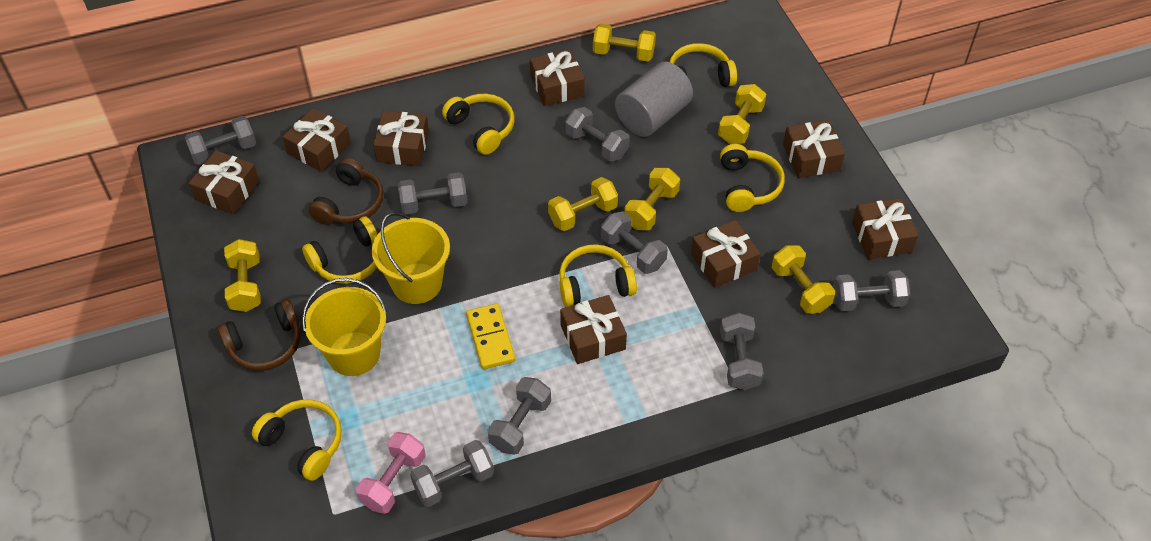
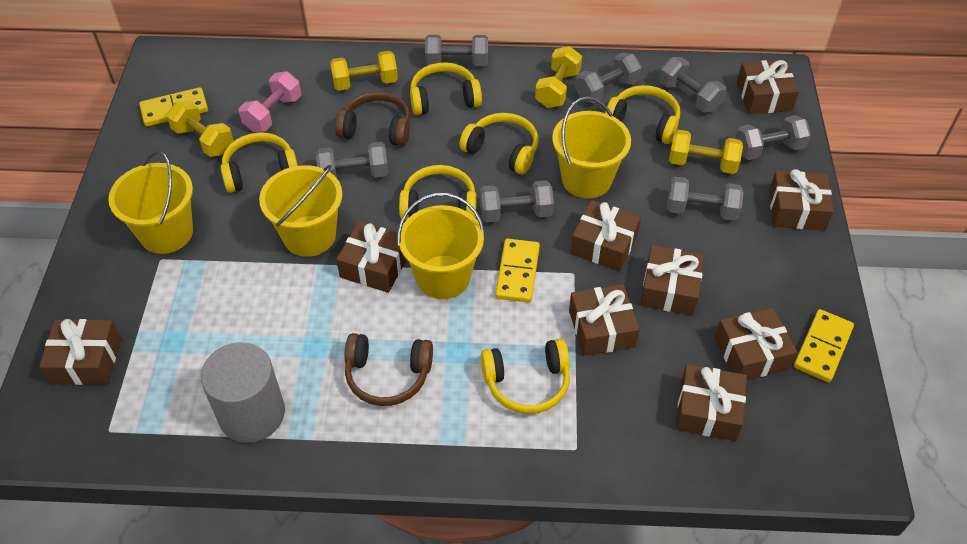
brown gift: [189,150,259,214] [283,108,351,172] [373,111,429,166] [530,49,585,106] [560,295,627,364] [691,220,760,288] [783,120,845,178] [852,198,918,259] = 8 -> [39,319,121,385] [336,221,407,293] [569,284,640,356] [571,200,641,271] [640,245,704,316] [676,364,747,441] [715,308,797,380] [737,60,799,114] [769,169,834,230] = 9
grey dumbbell: [185,116,256,165] [398,172,467,214] [410,440,494,507] [488,377,551,455] [565,107,629,162] [601,211,668,274] [720,312,763,390] [833,270,910,311] = 8 -> [316,142,388,178] [425,35,488,66] [479,180,554,223] [575,52,642,103] [659,57,726,113] [667,177,744,221] [735,115,811,160] = 7
yellow bucket: [302,278,387,376] [372,212,450,304] = 2 -> [108,151,193,254] [259,165,342,257] [397,193,485,299] [552,97,631,198] = 4
yellow domino: [466,304,515,369] = 1 -> [139,87,208,127] [495,239,540,303] [794,309,854,382] = 3
yellow dumbbell: [224,239,261,312] [548,177,618,231] [593,24,656,61] [624,168,680,230] [718,84,766,144] [772,245,835,314] = 6 -> [167,100,233,157] [330,51,398,91] [535,46,582,108] [669,130,743,174] = 4

